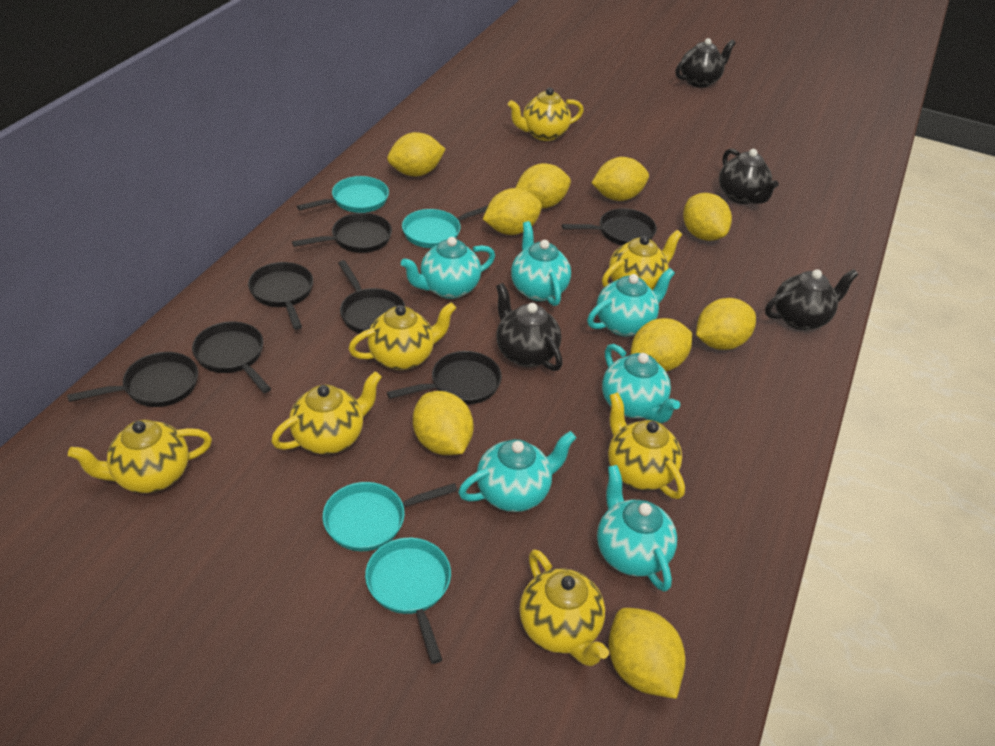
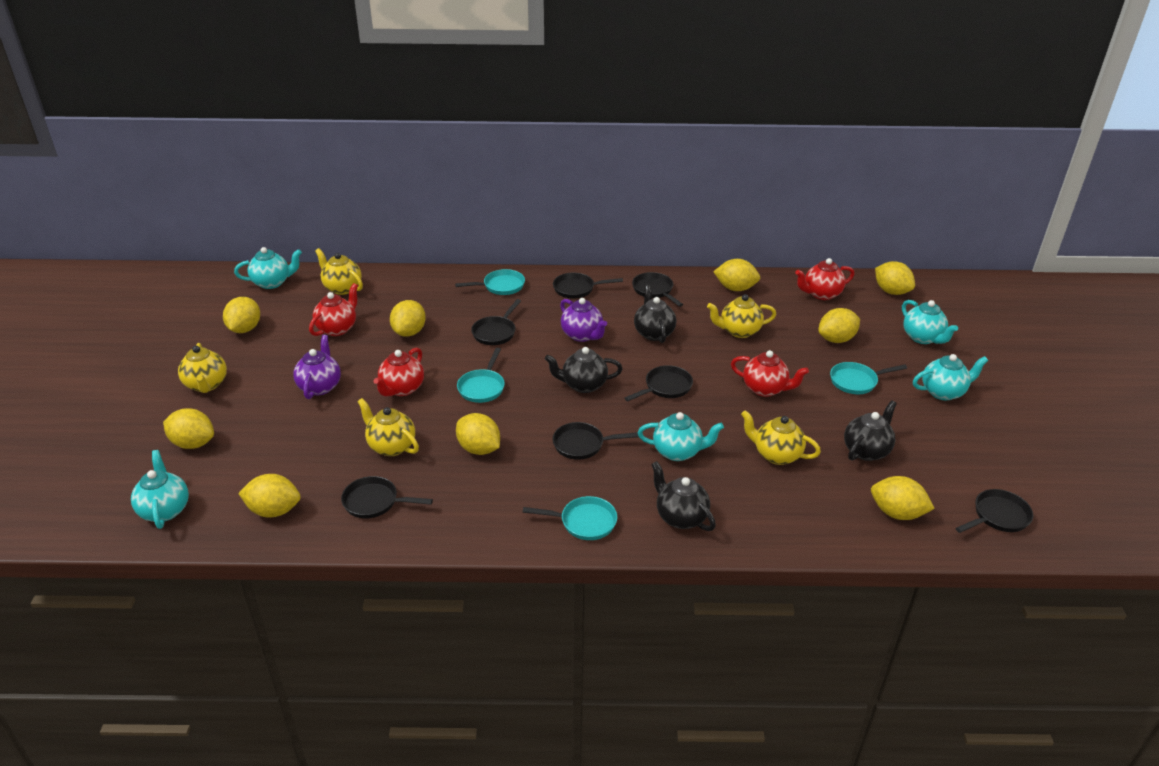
purple teapot: none = 0 -> [293,335,341,399] [560,298,607,342] = 2
red teapot: none = 0 -> [309,283,358,336] [373,348,424,397] [731,350,809,397] [795,258,854,300] = 4
turquoise teapot: [401,237,495,299] [458,431,576,512] [511,221,571,306] [587,268,675,336] [597,465,677,592] [602,344,680,423] = 6 -> [131,450,189,529] [234,247,302,289] [638,412,724,461] [902,300,958,344] [913,354,988,400] = 5
yellow teapot: [68,420,212,493] [271,371,382,454] [349,302,456,370] [508,88,584,141] [520,549,609,666] [602,230,682,290] [608,392,685,499] = 7 -> [178,343,227,393] [315,248,363,295] [357,398,419,456] [707,294,776,338] [741,410,821,465] = 5

